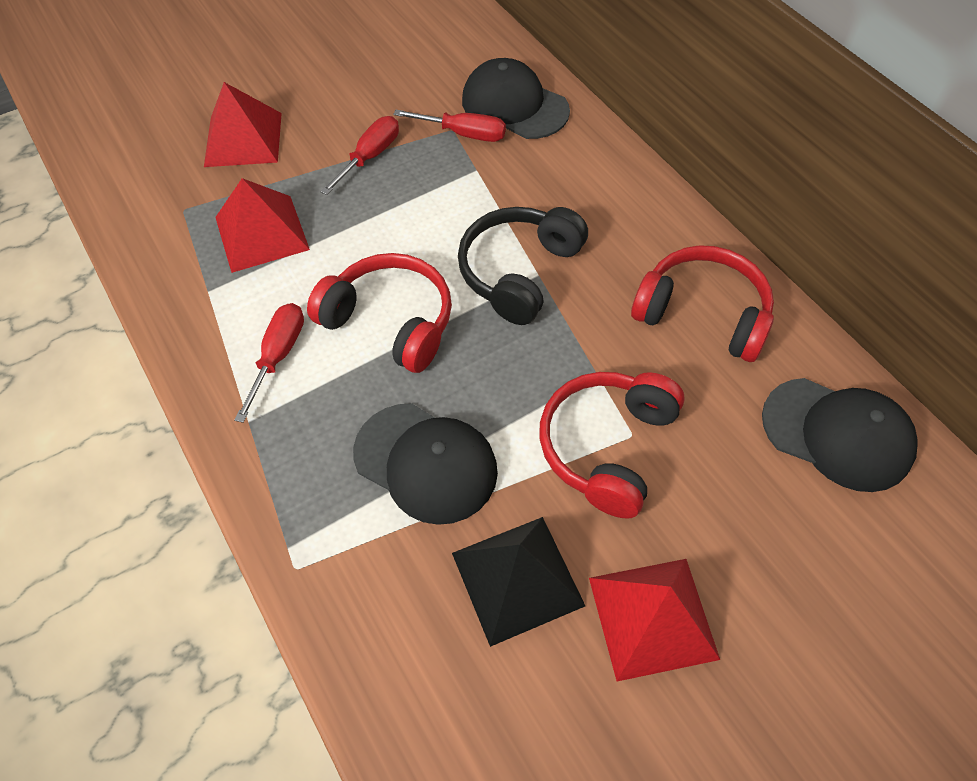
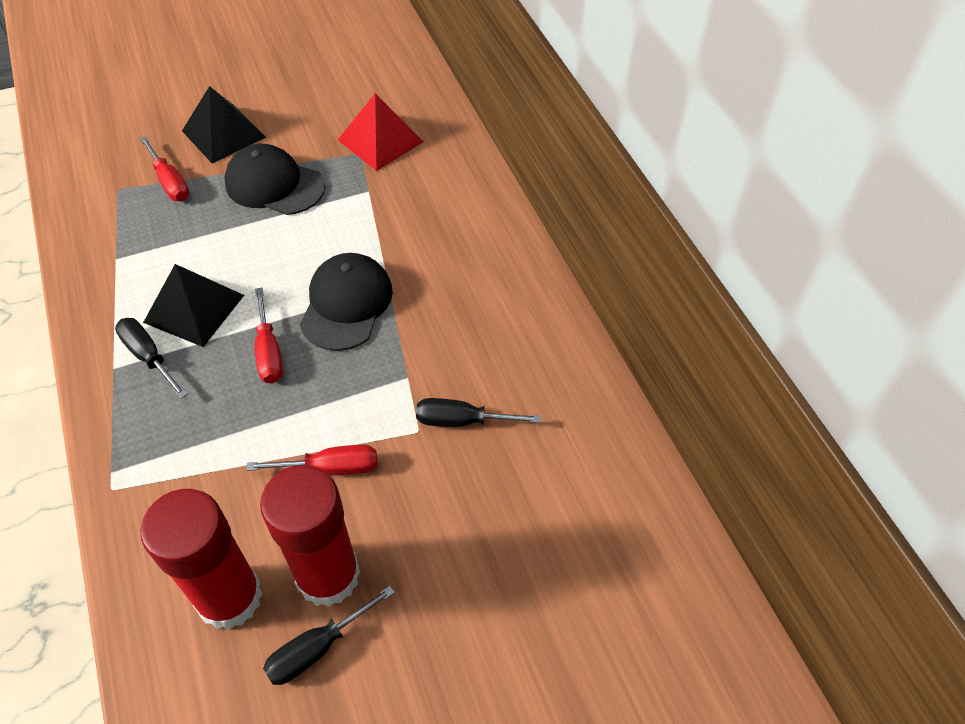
black cap: [353,404,498,525] [462,58,570,139] [762,378,918,492] = 3 -> [224,144,325,215] [300,253,393,351] = 2
black headphones: [458,207,588,325] = 1 -> none = 0
black pyramid: [452,517,585,647] = 1 -> [143,264,244,347] [182,86,266,163] = 2
black screwdriver: none = 0 -> [115,318,188,399] [263,586,395,685] [416,398,541,427] = 3
red glue stick: none = 0 -> [140,489,263,630] [260,465,360,607] = 2
red headphones: [307,253,452,373] [539,372,685,519] [631,245,774,362] = 3 -> none = 0
red pyramid: [204,82,282,167] [215,178,310,273] [589,559,720,681] = 3 -> [338,93,424,171] = 1

